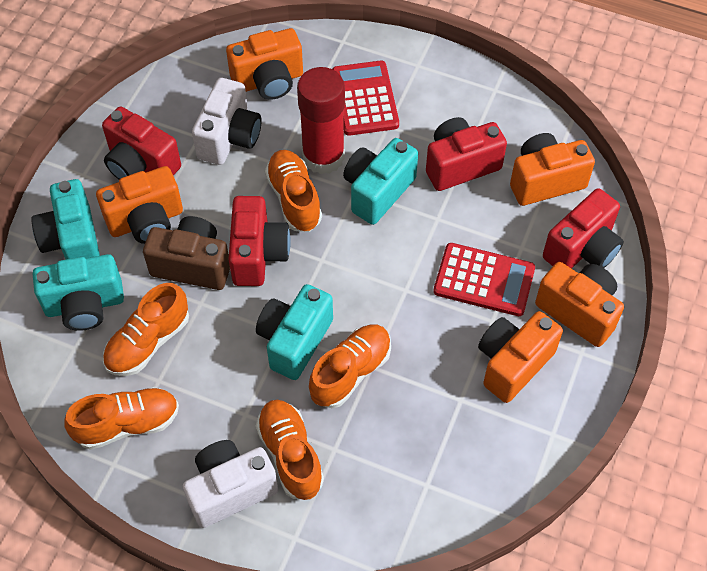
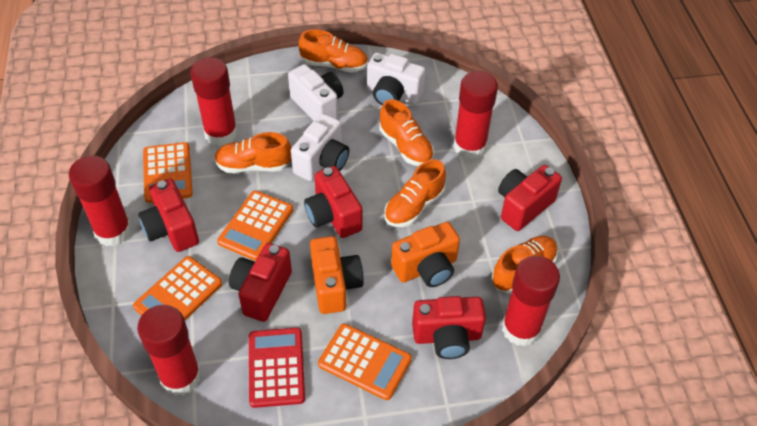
brown camera: [143,216,230,290] = 1 -> none = 0
orange calculator: none = 0 -> [133,256,222,320] [143,142,193,203] [217,190,293,261] [318,323,412,400] = 4
orange camera: [96,166,183,244] [226,28,303,100] [478,311,563,403] [510,133,595,206] [535,262,624,347] = 5 -> [310,236,364,314] [391,222,460,287] = 2
red calculator: [333,61,399,136] [433,243,535,316] = 2 -> [249,328,305,408] = 1
red camera: [102,106,181,180] [228,196,291,286] [426,117,507,191] [543,188,624,269] = 4 -> [138,179,199,252] [229,243,292,322] [304,166,362,238] [412,296,486,359] [498,165,562,231] = 5
red glue stick: [297,67,345,174] = 1 -> [69,156,132,246] [137,305,201,396] [190,57,238,146] [453,71,498,159] [502,256,560,347] = 5
turquoise camera: [31,179,100,259] [33,254,124,331] [256,284,333,380] [343,138,418,225] = 4 -> none = 0
white camera: [183,440,278,528] [192,78,261,165] = 2 -> [288,64,343,121] [291,114,349,181] [367,53,425,105] = 3

